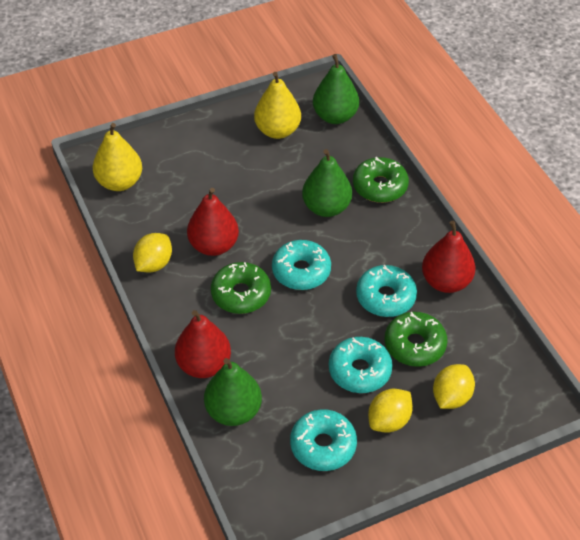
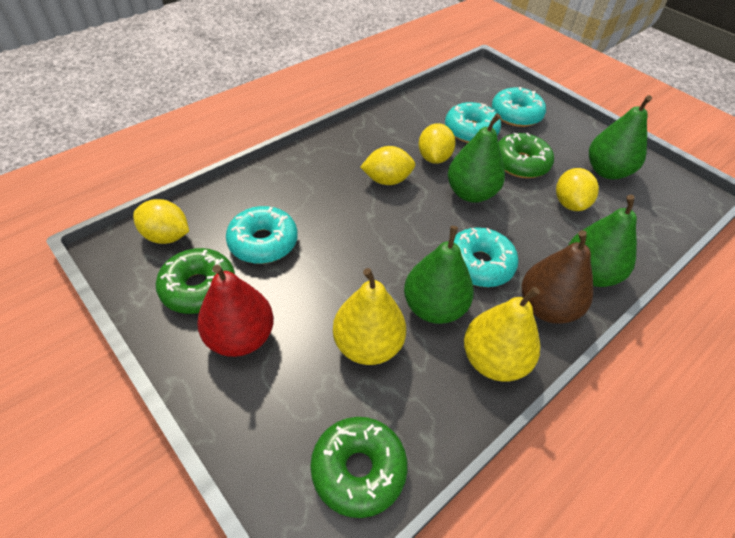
brown pear: none = 0 -> [521,230,593,324] = 1
green pear: [204,358,262,426] [302,149,352,217] [313,54,359,124] = 3 -> [404,226,474,324] [448,113,505,203] [568,195,637,287] [589,95,652,179] = 4
red pear: [175,310,231,378] [187,188,239,256] [422,221,476,293] = 3 -> [197,264,274,357] = 1
yellow lemon: [133,233,172,273] [368,389,413,433] [433,364,475,409] = 3 -> [133,199,189,244] [360,146,416,185] [418,123,456,164] [556,168,599,211] = 4

